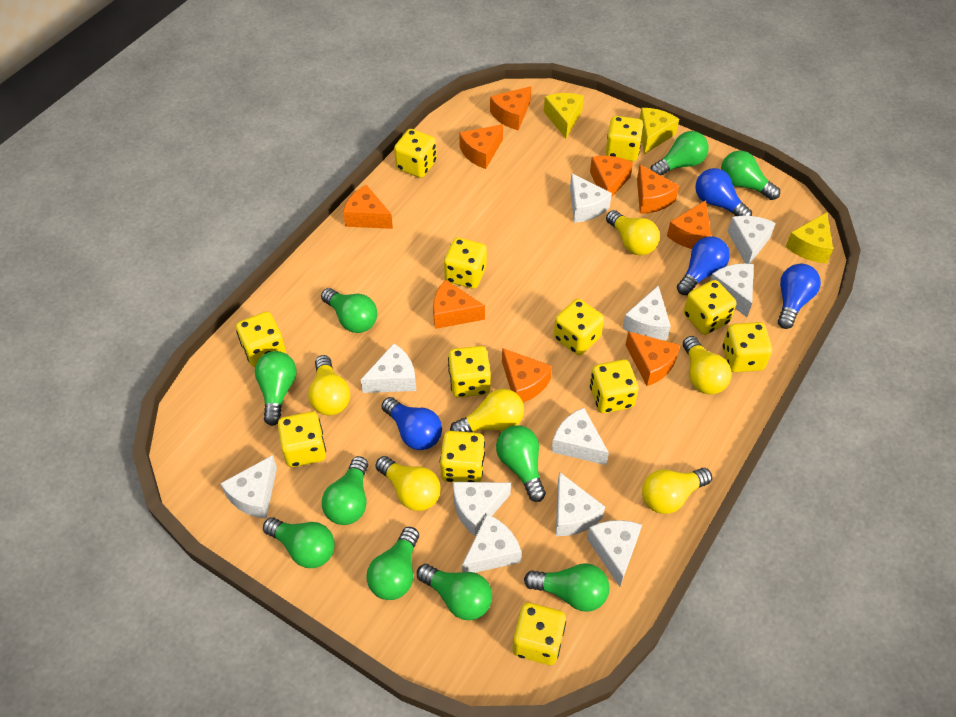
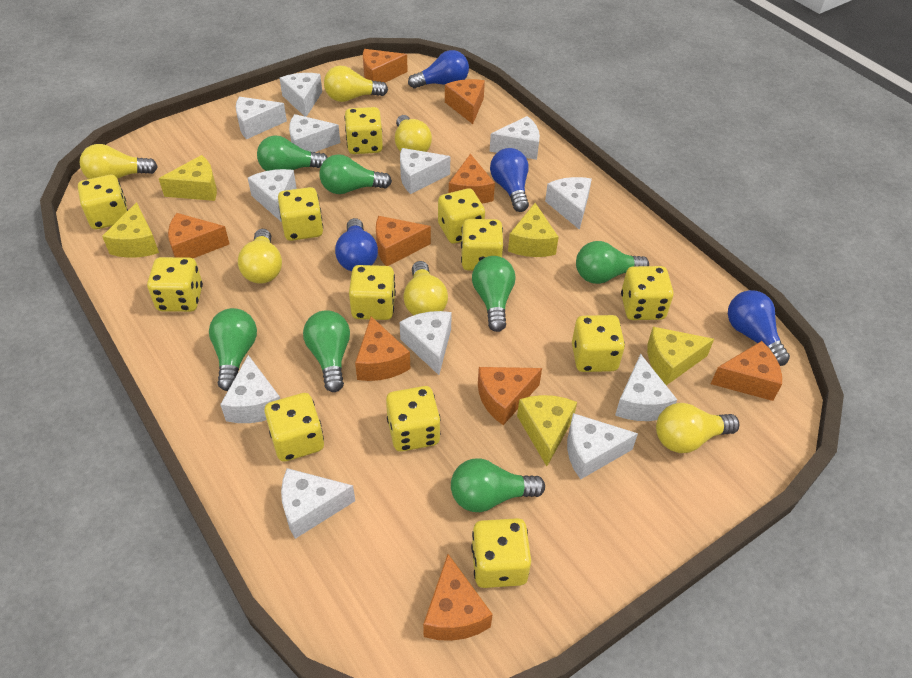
green light bulb: [255,351,296,426] [263,517,334,568] [321,288,377,333] [322,456,368,525] [366,527,419,600] [417,564,492,620] [496,425,546,502] [524,563,609,612] [650,131,709,175] [721,151,780,200] = 10 -> [209,308,257,391] [257,135,328,171] [303,310,350,392] [319,154,392,194] [451,459,545,512] [472,256,515,332] [576,241,649,284] = 7
white cheese: [220,455,277,519] [361,343,416,393] [453,482,511,536] [462,514,522,573] [551,408,609,465] [556,472,605,536] [570,173,612,223] [587,520,642,587] [623,286,671,340] [710,263,753,317] [728,216,776,264] = 11 -> [220,355,280,423] [236,97,287,139] [248,169,297,221] [279,73,322,117] [281,468,355,539] [289,114,340,153] [400,148,450,194] [400,311,452,375] [490,116,540,160] [545,177,592,230] [567,413,638,480] [615,354,677,421] = 12
yellow cheese: [544,93,584,138] [640,108,679,154] [786,212,833,264] = 3 -> [102,202,159,258] [159,155,217,201] [508,203,559,257] [517,395,577,466] [647,327,714,385] = 5

